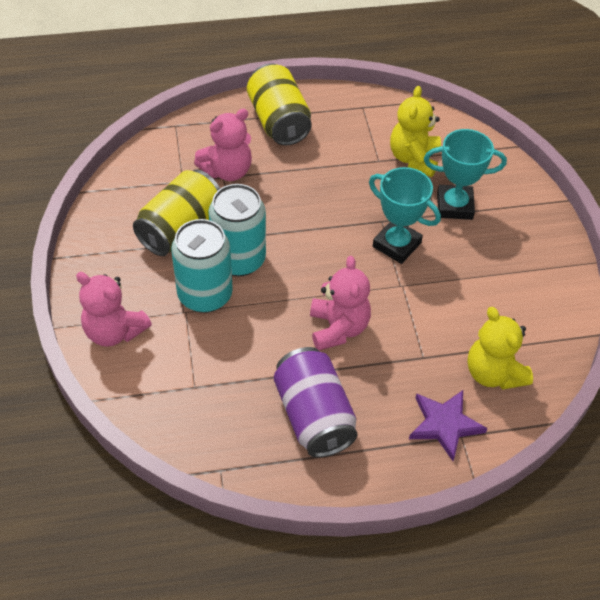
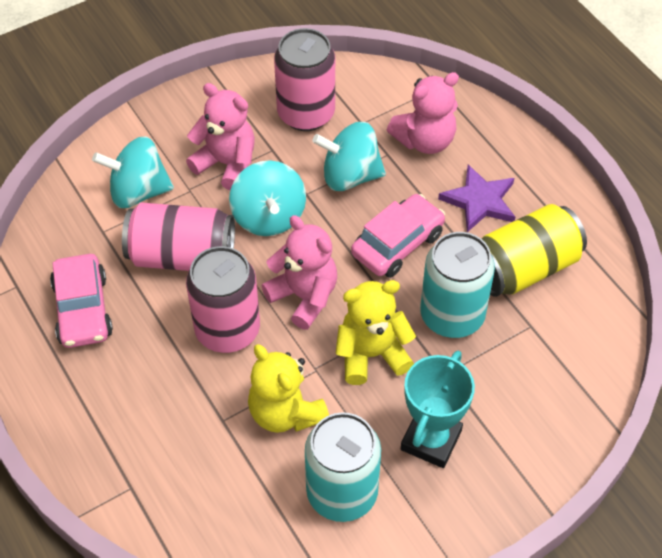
pink can: none = 0 -> [122,203,235,271] [186,246,260,353] [274,28,335,131] = 3
pink car: none = 0 -> [50,254,113,348] [351,194,445,278] = 2
purple can: [274,347,358,458] = 1 -> none = 0
turquoise spinning top: none = 0 -> [92,136,174,208] [229,160,306,236] [312,122,386,191] = 3
turquoise trophy: [369,167,441,264] [424,129,507,220] = 2 -> [401,351,475,468] = 1
yellow can: [133,170,220,256] [247,64,311,145] = 2 -> [482,204,587,297] = 1

